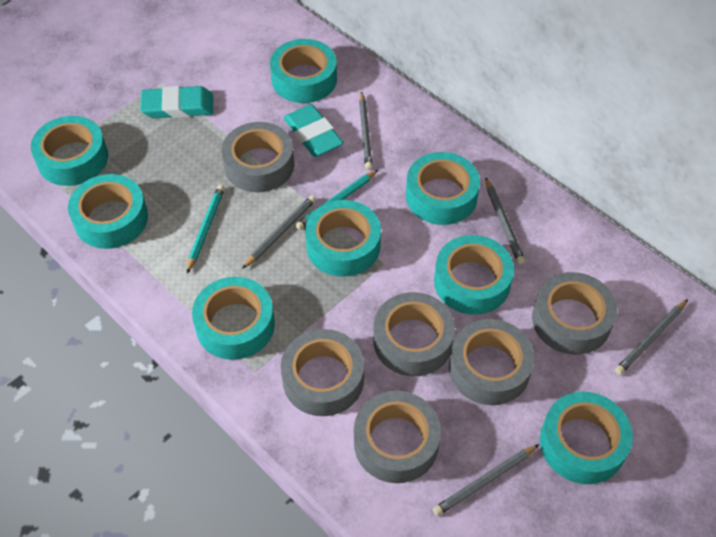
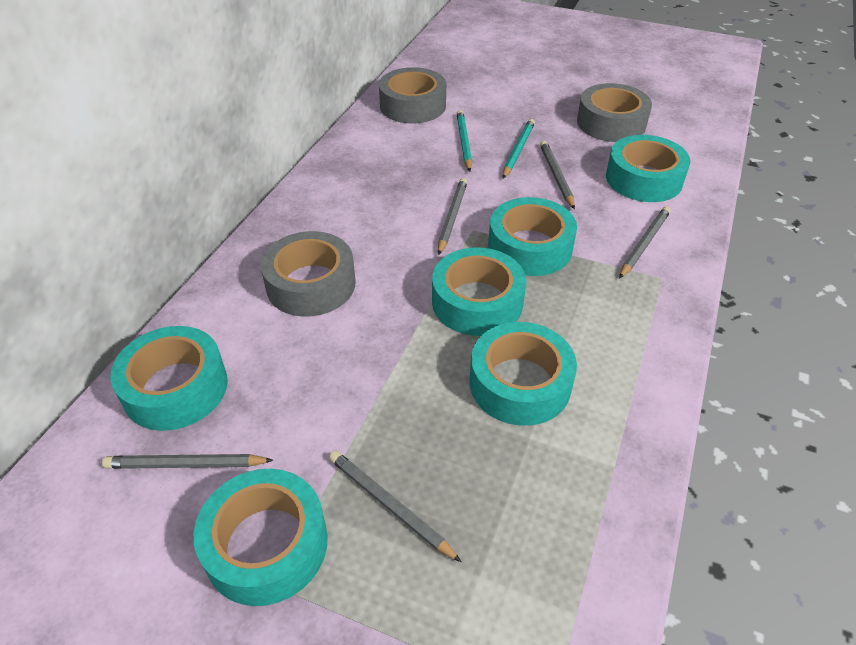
grey tape: [221,122,294,192] [281,329,364,416] [354,391,441,483] [373,292,455,376] [449,319,534,405] [532,272,617,355] = 6 -> [261,231,356,317] [379,67,446,124] [577,83,652,142] = 3
turquoise eraser: [140,86,213,118] [283,104,344,157] = 2 -> none = 0
turquoise tape: [31,116,108,186] [68,174,148,249] [192,277,275,360] [270,39,337,103] [305,200,381,277] [406,152,480,225] [434,235,514,315] [540,392,633,484] = 8 -> [110,326,228,431] [194,469,328,606] [432,247,526,336] [470,322,577,426] [488,197,577,276] [606,135,690,202] = 6

